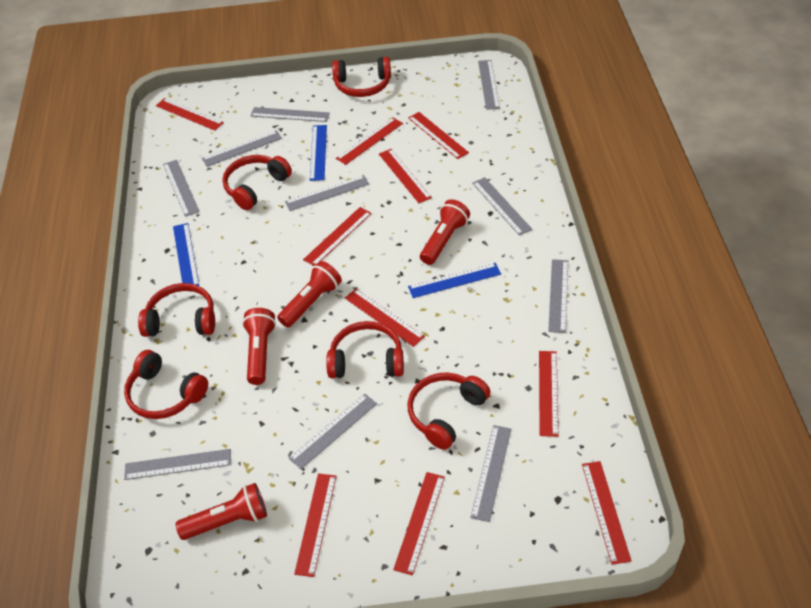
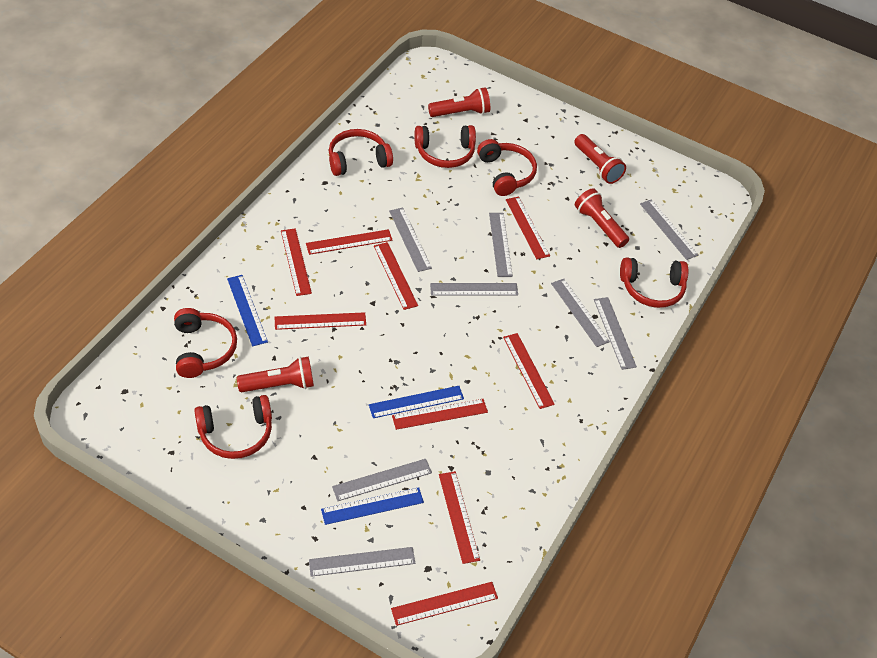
grey ruler: [124,449,231,480] [163,160,199,217] [202,130,282,167] [251,107,330,122] [285,175,369,211] [289,394,377,469] [470,425,511,522] [472,177,532,236] [478,60,500,110] [548,259,568,333] = 10 -> [309,547,415,577] [332,459,432,501] [389,208,432,272] [430,283,518,296] [489,213,513,277] [551,279,610,347] [594,297,637,370] [640,199,698,260] = 8
red ruler: [156,98,224,131] [294,474,337,577] [303,207,372,266] [336,117,403,165] [345,289,425,347] [379,149,432,203] [393,472,445,575] [408,112,469,159] [539,351,558,437] [582,461,631,565] = 10 -> [275,312,366,330] [281,228,312,296] [306,229,393,255] [374,242,418,310] [391,582,498,626] [392,399,488,430] [439,471,480,564] [503,333,555,409] [506,197,550,259] = 9

